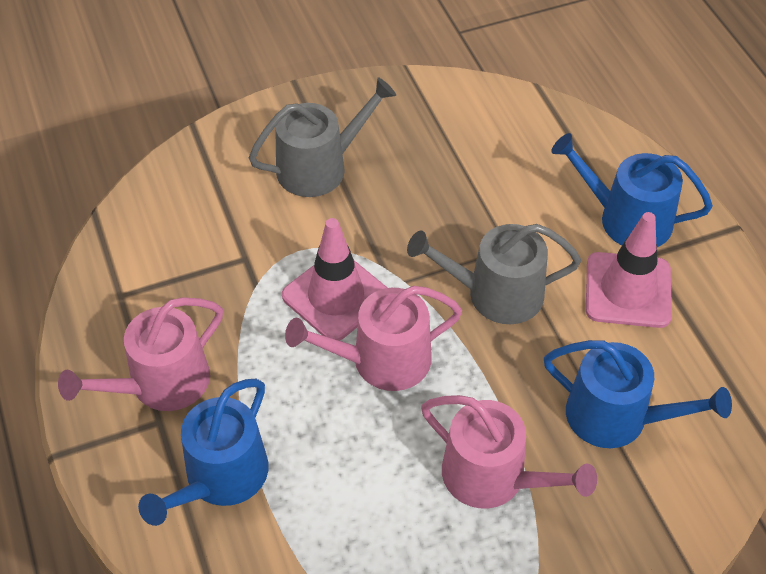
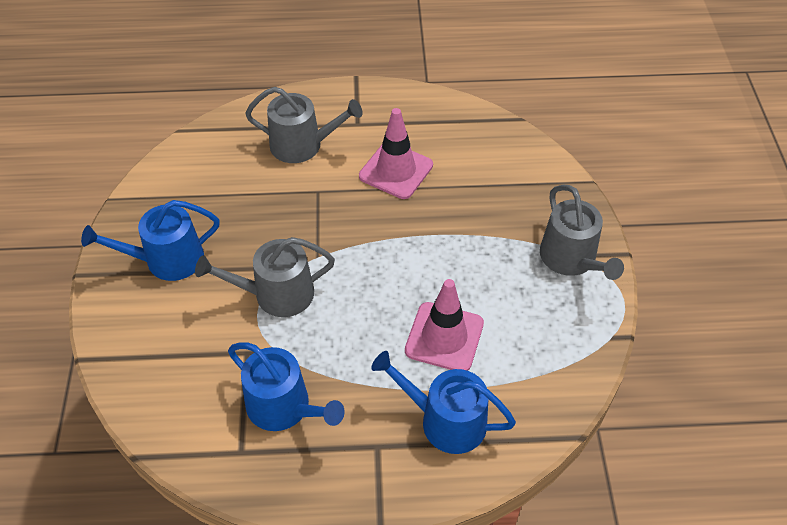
grey watering can: [249,77,396,197] [407,224,581,324] = 2 -> [195,237,335,317] [245,87,363,163] [540,185,624,280] = 3
pink watering can: [58,297,223,411] [285,286,462,391] [421,395,597,509] = 3 -> none = 0

